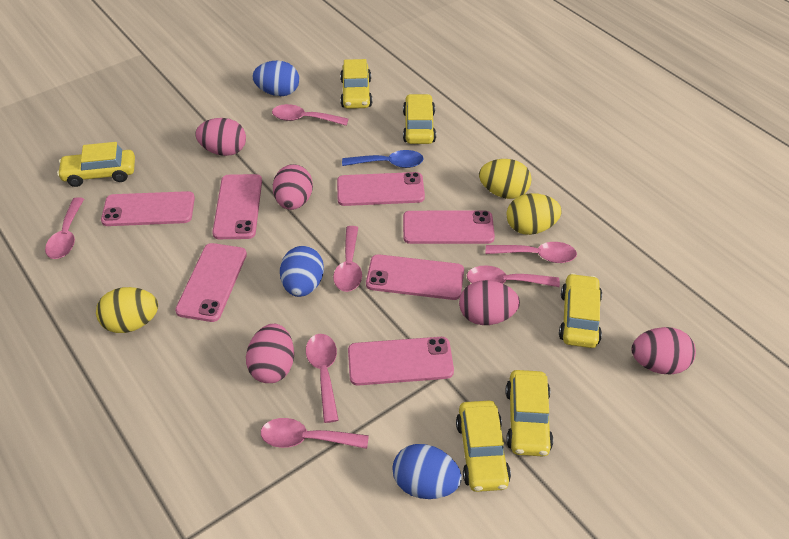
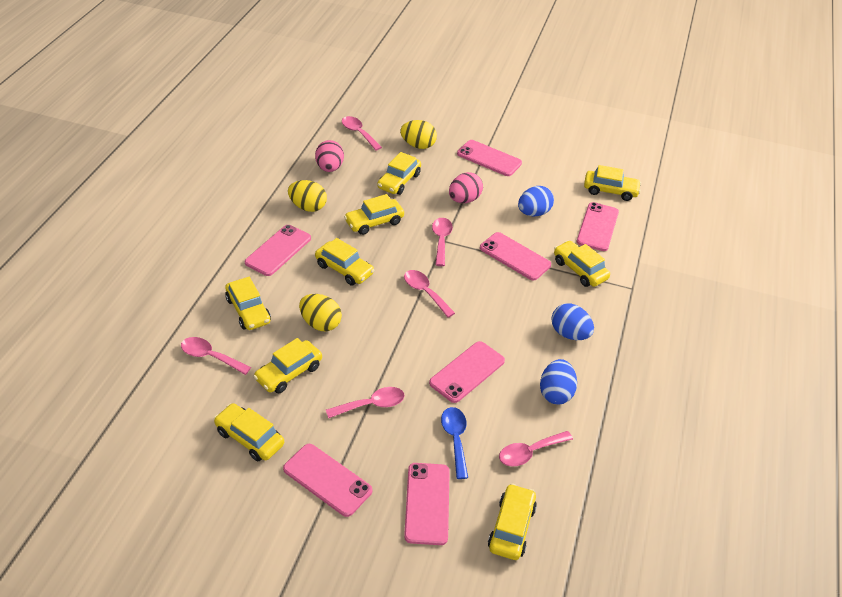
pink egg: [195,118,246,156] [246,324,294,383] [273,164,313,210] [459,280,520,325] [631,327,696,374] = 5 -> [315,140,344,172] [449,172,483,203] = 2
pink spoon: [45,197,84,259] [261,418,369,449] [272,104,348,126] [306,334,338,423] [333,226,362,292] [467,265,560,287] [486,242,577,263] = 7 -> [181,337,251,375] [326,387,405,419] [342,116,382,150] [404,270,455,317] [432,218,453,266] [499,431,573,466] = 6
yellow car: [57,142,135,187] [340,59,372,109] [403,94,436,144] [456,401,511,492] [506,370,553,456] [559,273,602,348] = 6 -> [214,403,284,461] [225,277,271,330] [253,338,322,394] [315,238,375,285] [344,194,404,235] [377,152,421,195] [488,483,537,560] [554,240,610,287] [584,165,641,201] = 9

